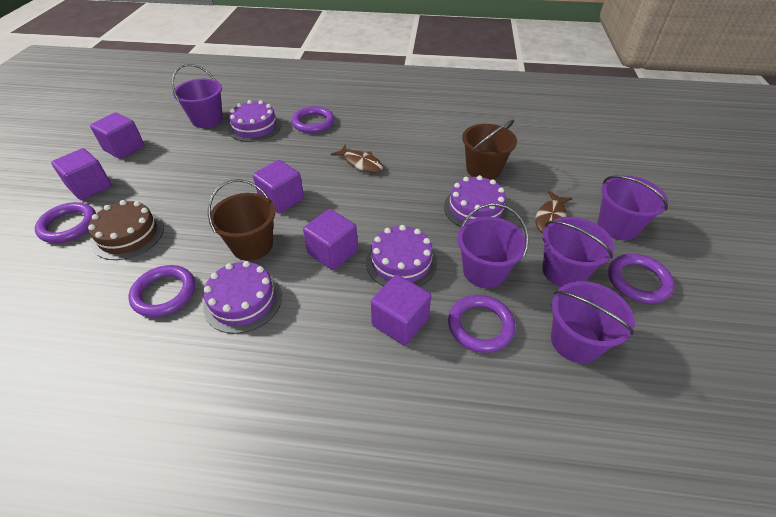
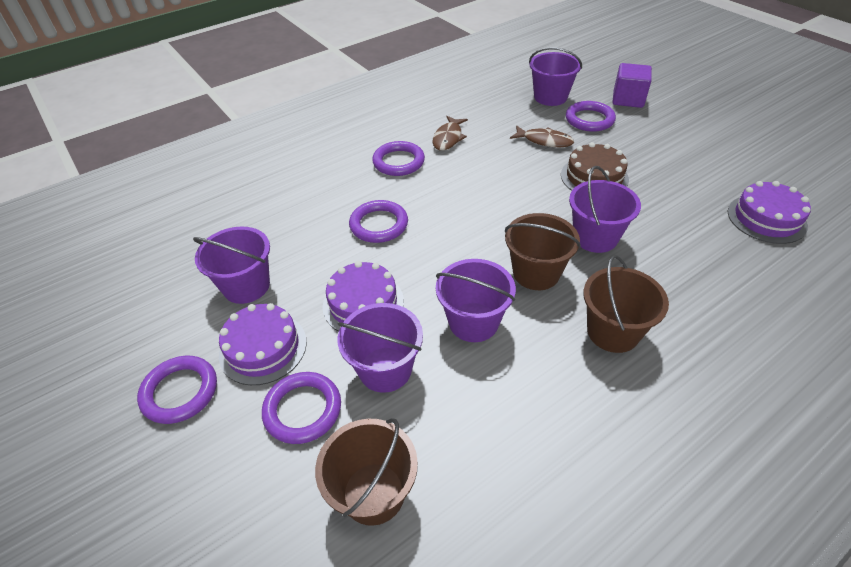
brown bucket: [208,179,275,261] [462,120,517,180] = 2 -> [315,418,418,526] [505,213,581,290] [583,255,669,353] = 3
purple cake: [203,261,282,334] [228,100,281,142] [366,225,437,287] [444,175,508,227] = 4 -> [219,303,307,385] [323,261,404,331] [728,181,811,244] = 3
purple cube: [51,148,112,200] [90,112,144,159] [253,160,304,214] [303,209,358,270] [371,275,431,346] = 5 -> [612,63,652,108] = 1

